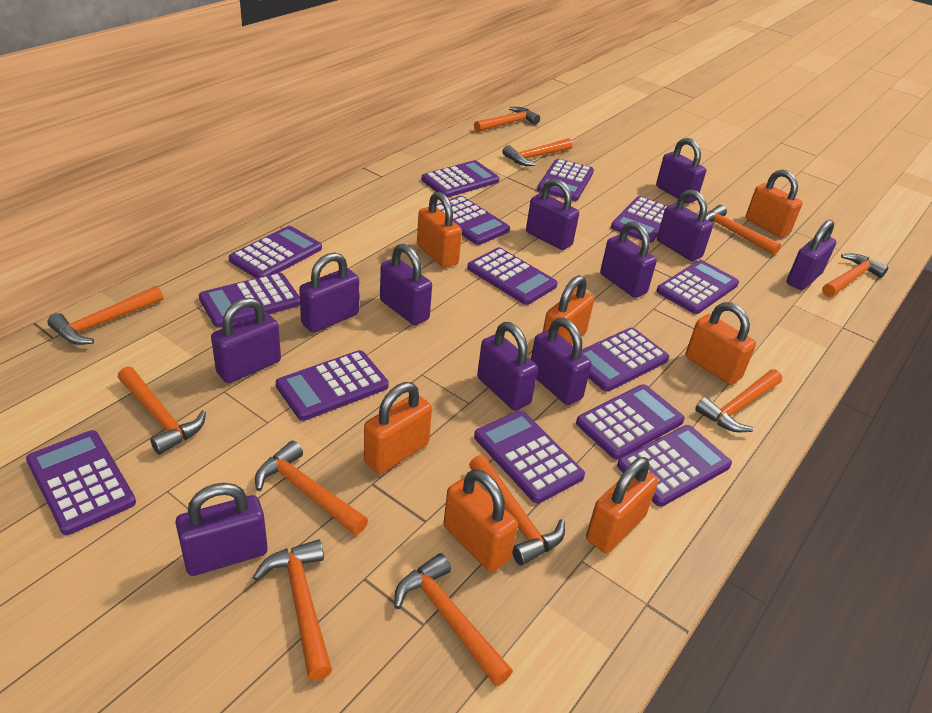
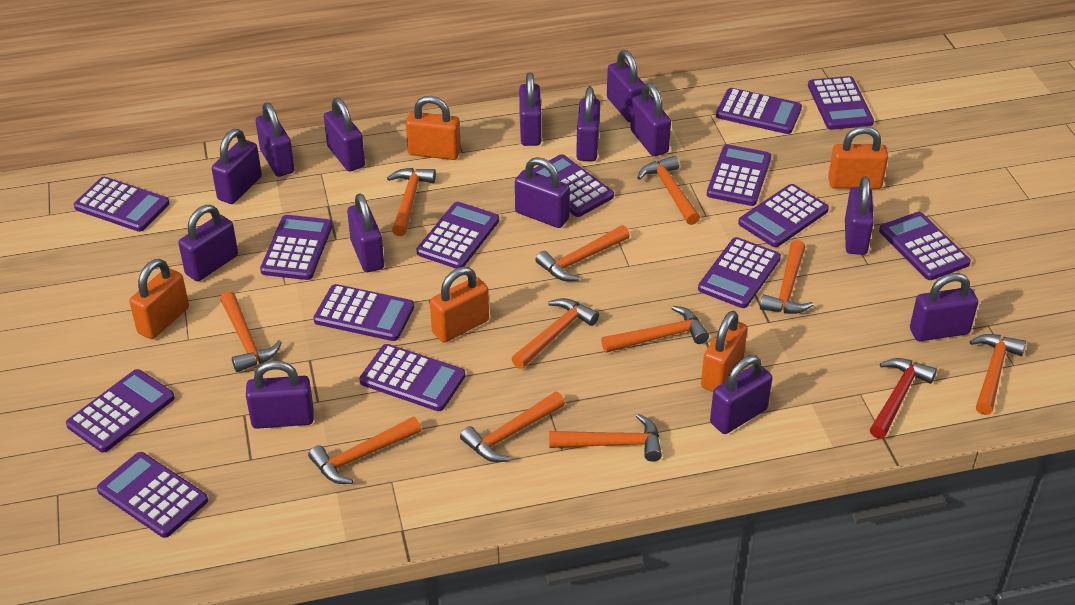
orange padlock: [364,382,432,474] [417,192,462,268] [443,469,518,572] [543,275,594,345] [586,457,658,553] [686,302,756,385] [746,170,803,238] = 7 -> [129,259,189,339] [406,96,461,160] [430,267,489,343] [701,311,748,392] [828,126,888,189] = 5
purple padlock: [175,483,268,576] [211,298,281,383] [299,252,359,333] [380,244,432,325] [477,322,538,411] [526,178,579,250] [531,318,592,405] [600,221,657,298] [656,138,706,204] [657,190,713,261] [787,220,836,290] = 11 -> [178,205,238,281] [212,129,262,204] [246,360,314,429] [256,102,295,177] [324,98,365,172] [347,193,384,272] [515,157,570,228] [519,72,541,146] [576,87,600,161] [607,50,645,122] [630,83,671,156] [710,355,772,434] [845,176,874,255] [910,273,978,341] = 14
red hammer: none = 0 -> [870,358,937,439] = 1

